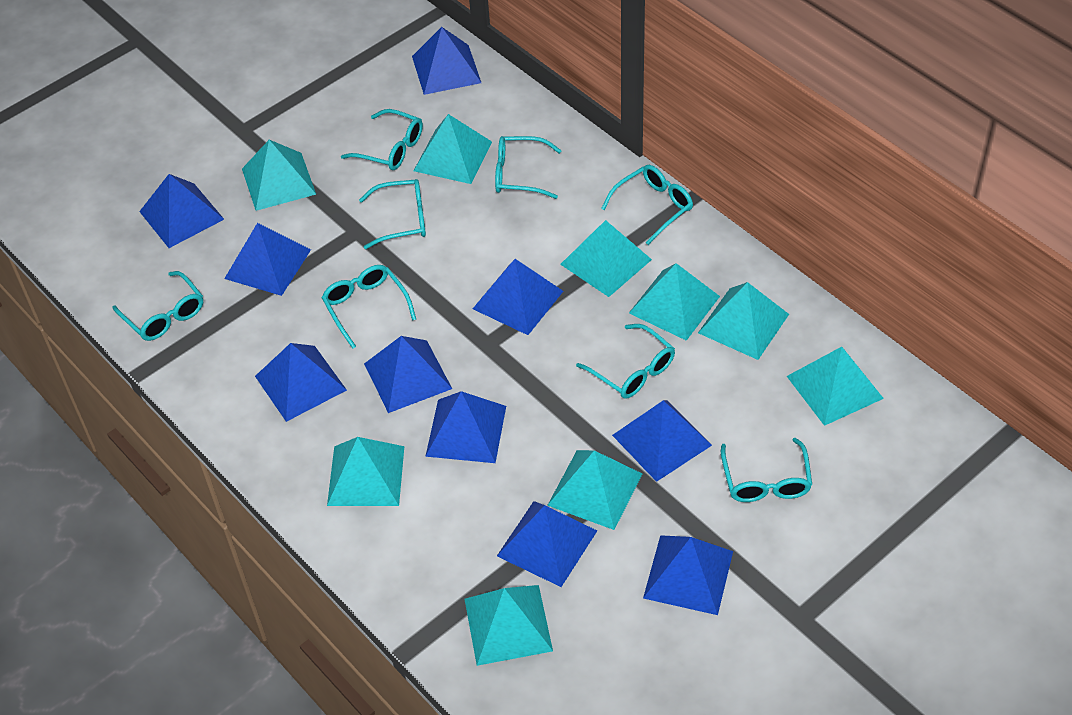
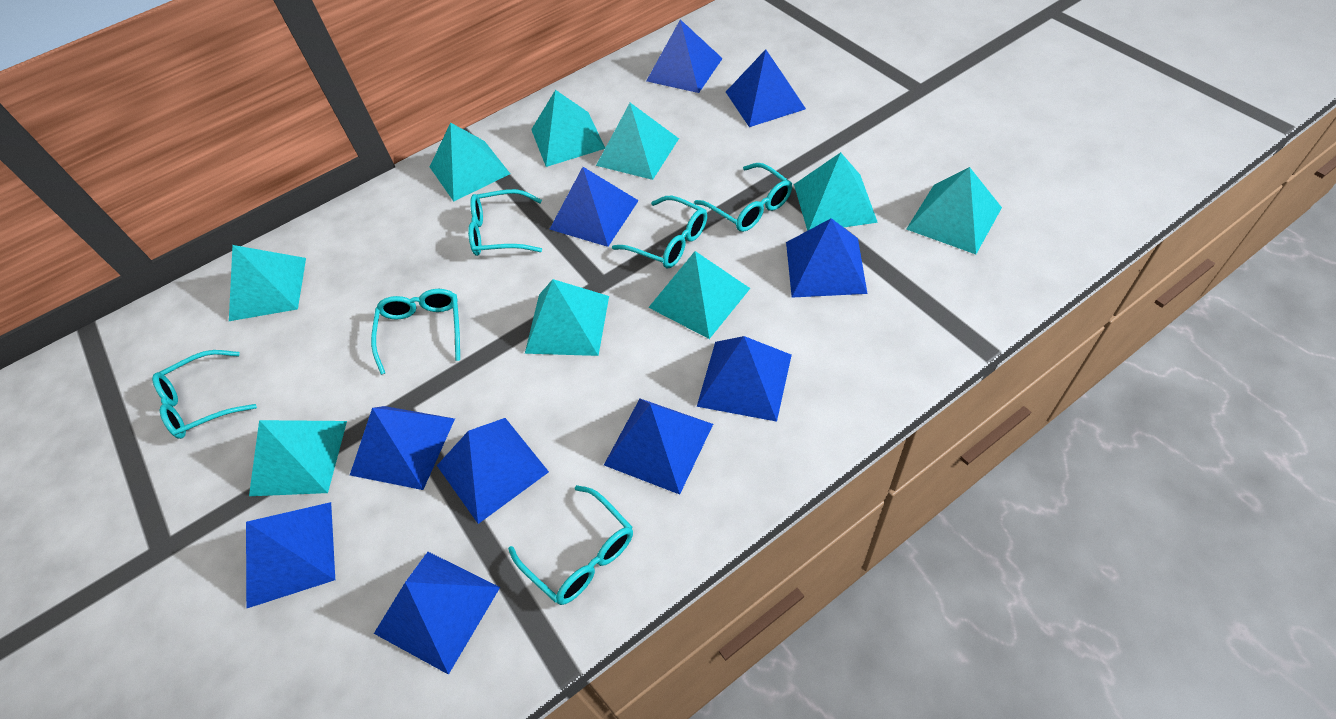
turquoise glasses: [113,271,203,341] [322,265,416,349] [341,109,423,170] [359,179,426,249] [495,136,562,199] [576,324,675,399] [601,165,693,245] [721,438,812,502] = 8 -> [152,350,257,439] [371,289,460,375] [468,189,542,256] [508,485,633,605] [612,196,707,268] [694,163,792,232] = 6

